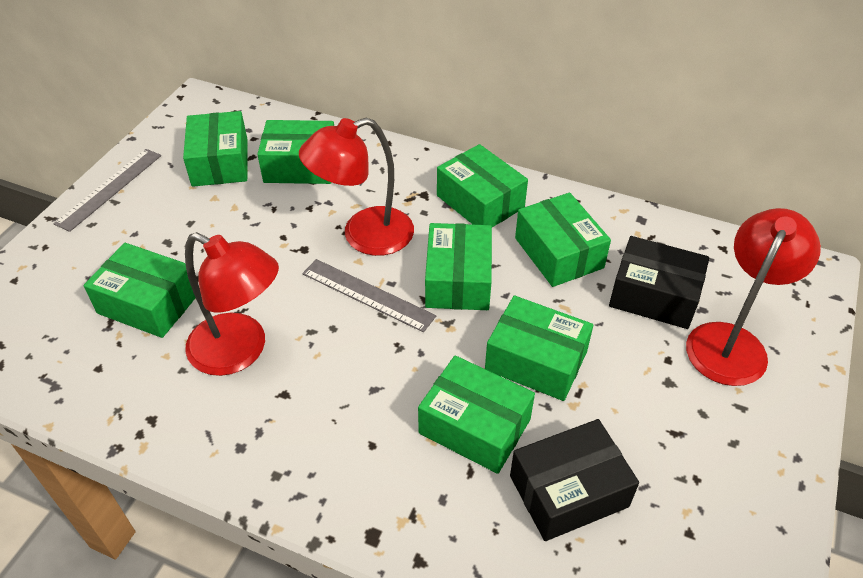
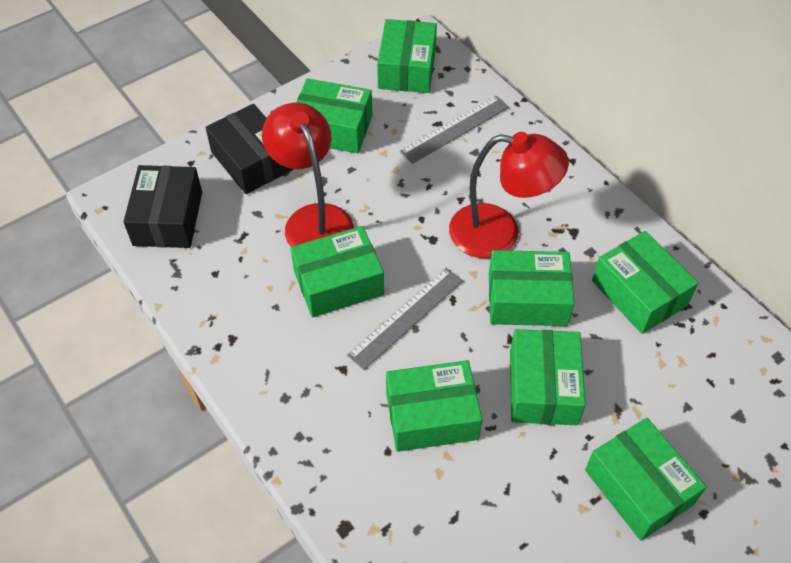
red lamp: [185,232,279,376] [299,118,414,256] [686,208,821,386] = 3 -> [262,103,354,247] [449,132,569,258] = 2

